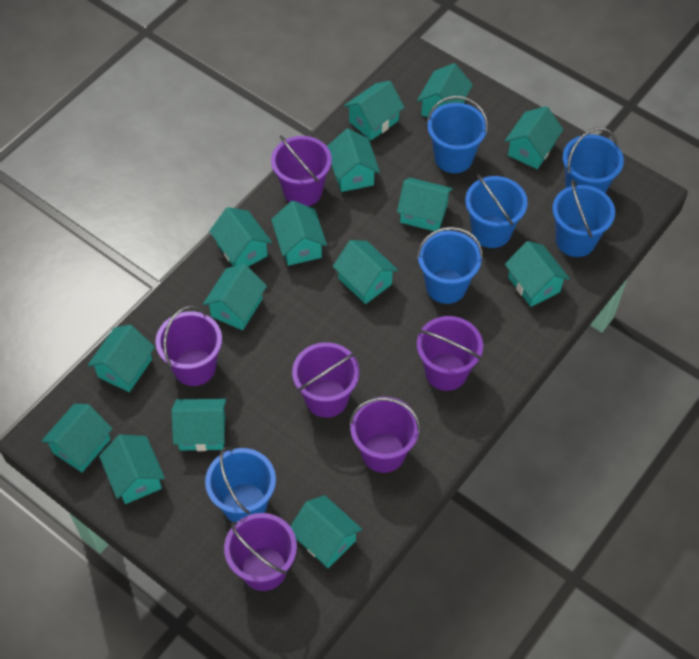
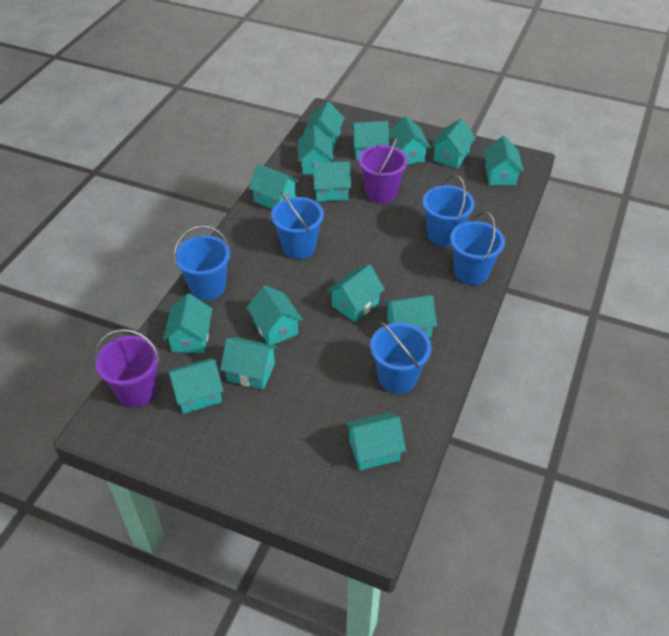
blue bucket: [205,447,276,522] [417,227,483,304] [427,96,488,173] [465,175,528,248] [552,180,615,257] [563,127,624,193] = 6 -> [174,226,230,300] [271,191,324,259] [370,321,432,394] [423,175,475,247] [450,212,505,285] = 5
purple bucket: [156,306,222,386] [224,513,297,591] [271,136,332,206] [292,342,359,418] [349,397,421,473] [417,316,483,391] = 6 -> [95,329,160,407] [359,137,408,203] = 2

